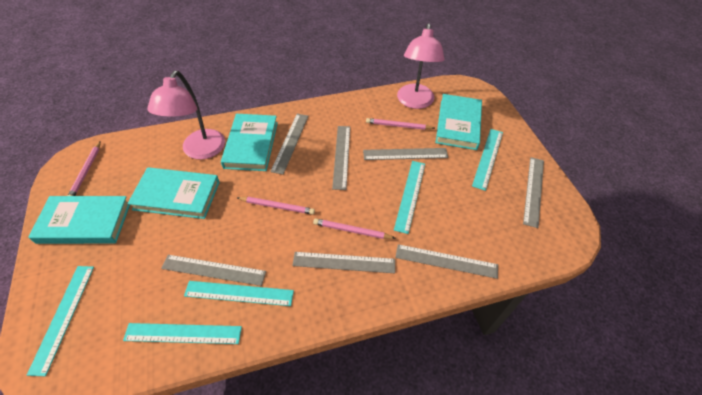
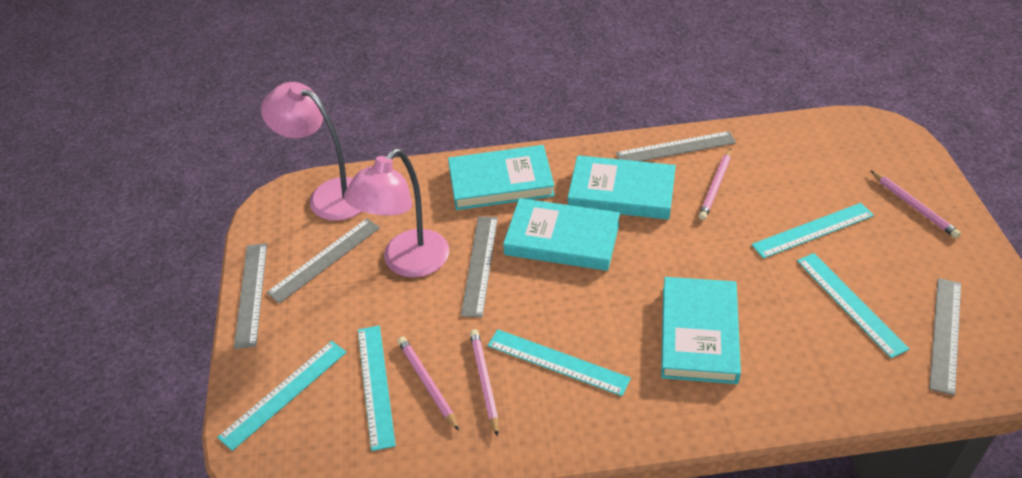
grey ruler: [161,255,266,286] [270,114,309,175] [292,252,395,273] [332,126,350,190] [363,148,448,160] [395,244,498,279] [523,157,544,228] = 7 -> [234,243,267,349] [266,218,380,303] [461,216,498,317] [616,131,736,161] [929,278,961,396] = 5

